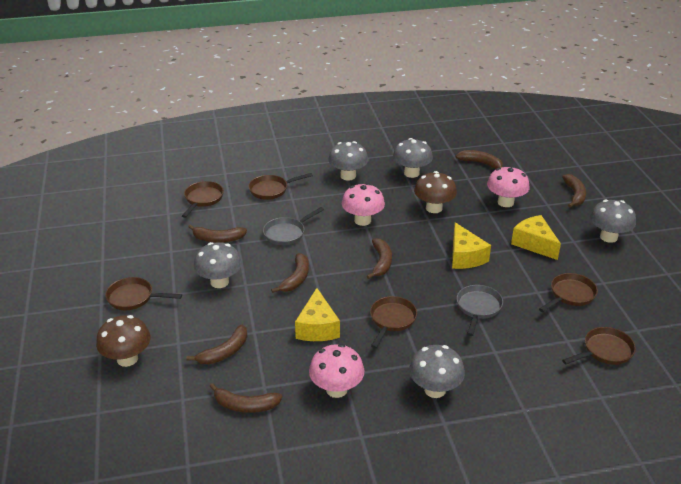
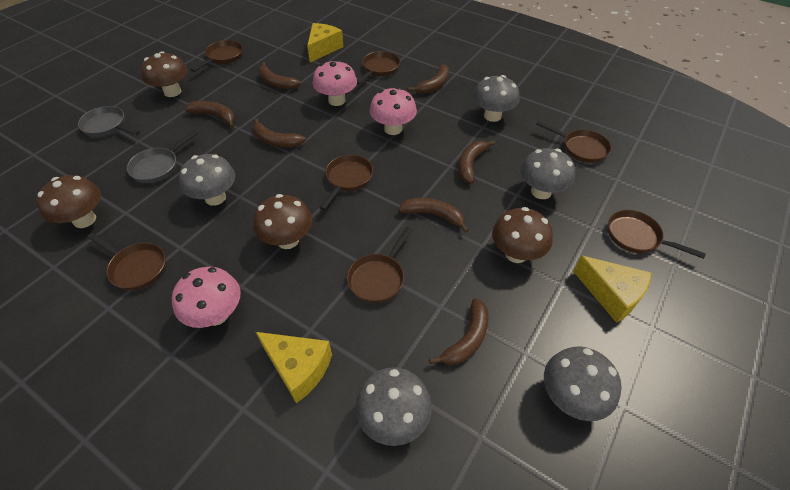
brown mushroom: [96,315,151,367] [414,171,457,213] = 2 -> [36,175,101,228] [141,51,187,97] [253,194,312,249] [492,207,553,263] = 4
brown pan: [105,277,182,310] [182,181,224,218] [249,173,313,200] [370,296,417,348] [539,273,598,312] [562,327,636,365] = 6 -> [87,233,166,290] [191,40,243,72] [319,155,373,210] [347,227,412,303] [357,51,400,85] [536,121,612,163] [608,210,706,259] = 7

